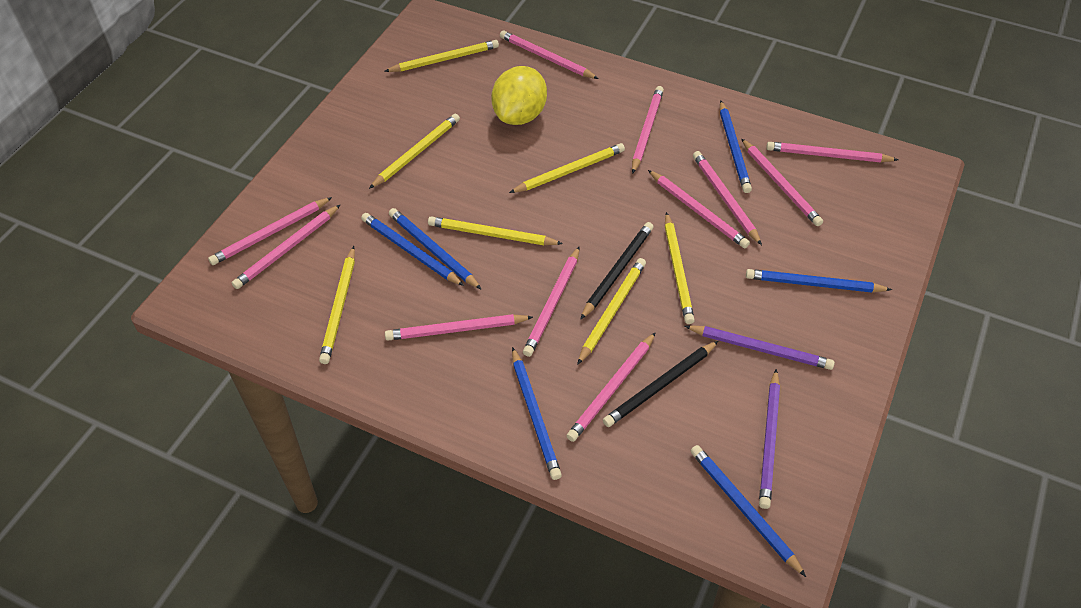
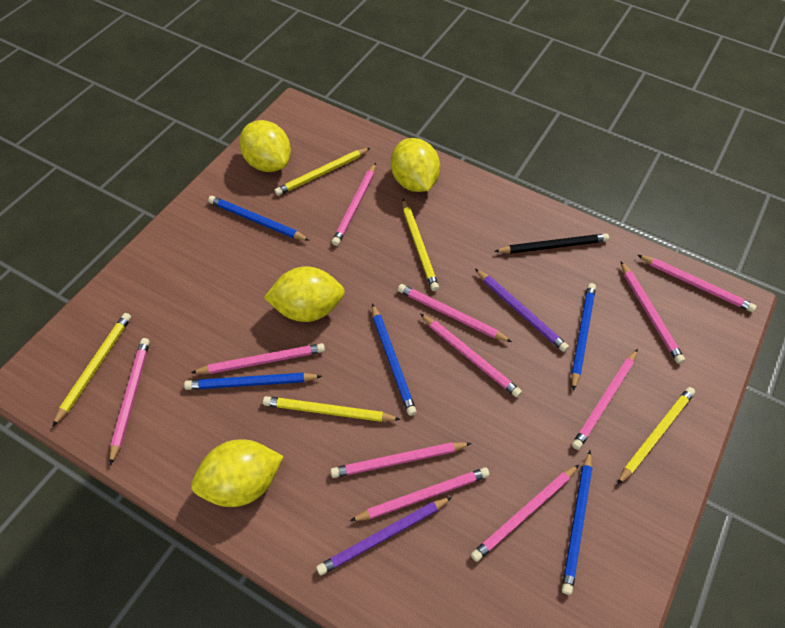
black pencil: [580,222,654,320] [603,341,718,427] = 2 -> [494,233,609,254] = 1
blue pencil: [361,213,464,286] [389,208,482,290] [512,347,562,480] [691,445,806,577] [720,100,752,193] [746,269,892,293] = 6 -> [184,373,322,390] [208,196,310,241] [372,304,417,416] [562,451,592,595] [571,283,596,391] = 5
yellow lemon: [491,66,547,125] = 1 -> [191,439,284,507] [239,120,291,172] [264,267,345,322] [391,138,440,192] = 4
yellow pencil: [319,246,355,364] [369,114,460,189] [384,40,499,72] [428,216,563,245] [509,143,625,193] [577,258,646,365] [665,212,695,324] = 7 -> [52,313,131,427] [263,396,401,422] [274,148,370,196] [403,199,439,291] [617,387,695,485] = 5

